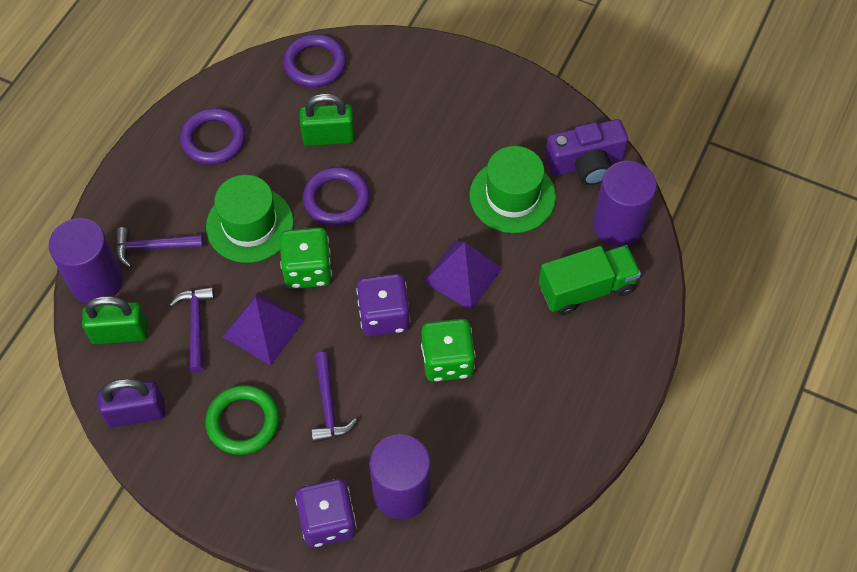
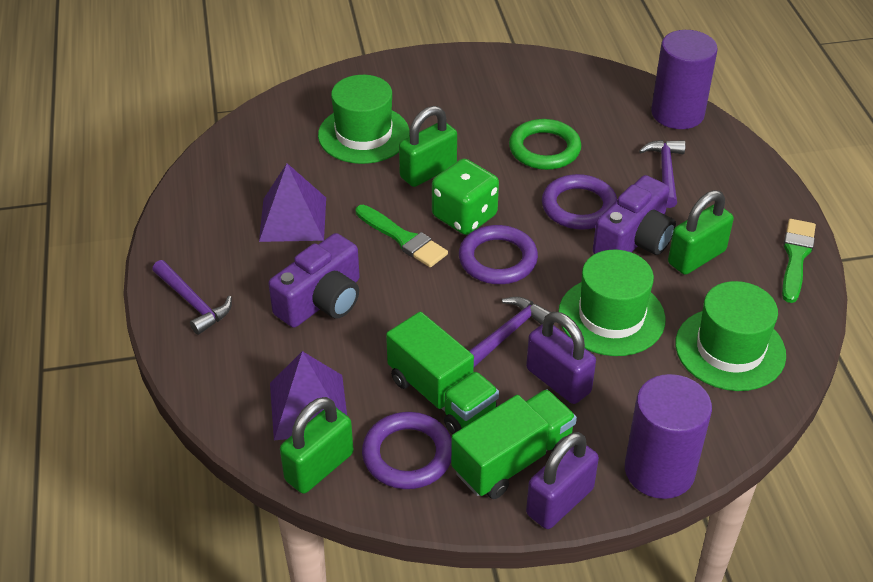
green brush: none = 0 -> [355,205,448,267] [782,219,816,303] = 2
green dice: [280,227,332,289] [421,319,476,382] = 2 -> [432,159,499,235] = 1
green hat: [206,175,294,263] [470,146,556,233] = 2 -> [318,75,410,164] [558,250,666,356] [675,281,786,391] = 3
green padlock: [82,296,148,344] [299,93,355,146] = 2 -> [280,397,354,494] [399,106,457,187] [668,190,734,275] = 3
green truck: [539,245,641,315] = 1 -> [386,312,499,434] [451,389,577,499] = 2
purple camera: [545,119,628,185] = 1 -> [268,233,360,328] [593,175,676,255] = 2
purple cylinder: [49,218,123,304] [369,434,431,520] [593,161,657,247] = 3 -> [625,374,712,499] [651,30,718,129] = 2
purple dice: [295,479,357,547] [356,274,410,337] = 2 -> none = 0
purple padlock: [97,379,165,427] = 1 -> [526,312,596,404] [526,432,599,529] = 2

